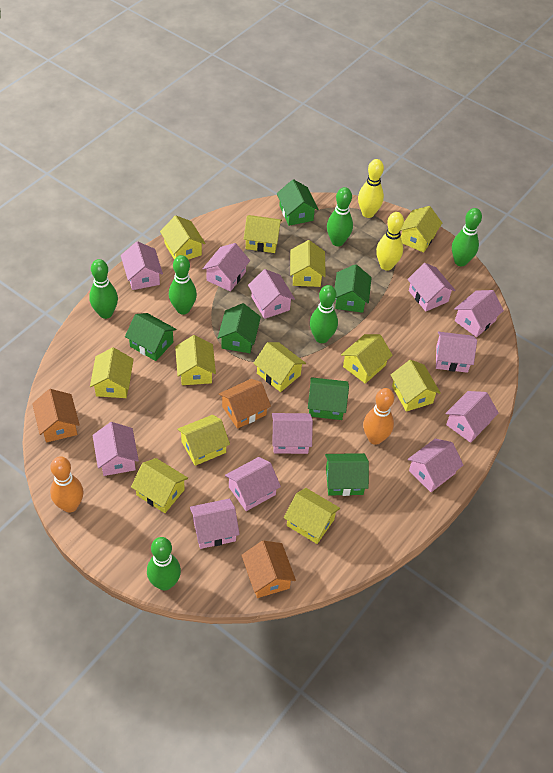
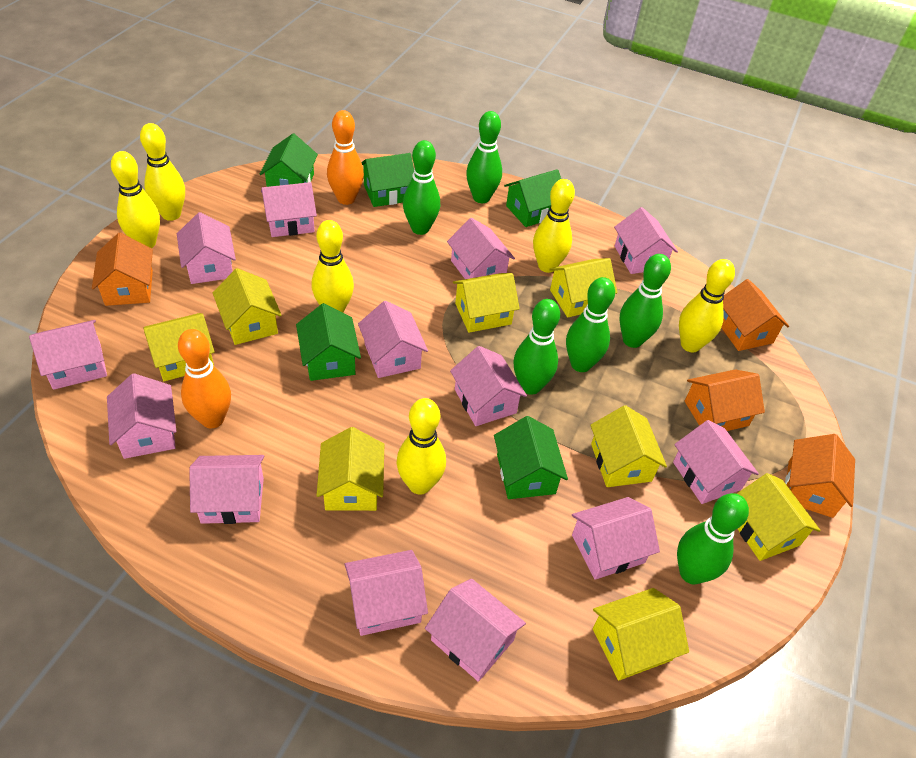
green house: [125,313,177,361] [218,303,261,353] [277,179,318,226] [308,377,349,420] [325,453,369,496] [334,264,372,313] = 6 -> [260,134,318,187] [296,303,361,381] [361,153,414,207] [494,416,568,499] [504,169,561,227] = 5
orange house: [32,389,80,443] [219,379,271,429] [241,540,296,598] = 3 -> [92,233,153,306] [685,369,765,431] [721,279,789,351] [785,434,855,518] = 4
pink house: [92,422,139,476] [121,241,163,290] [190,498,240,549] [203,243,250,292] [225,457,281,511] [248,269,295,319] [272,413,313,454] [407,263,456,312] [408,438,463,492] [436,332,477,373] [445,391,499,443] [454,290,504,337] = 12 -> [29,320,107,390] [107,373,177,459] [177,212,236,284] [189,455,264,524] [261,182,317,237] [345,550,428,636] [358,301,428,378] [425,579,526,682] [447,218,515,279] [450,346,527,426] [572,497,660,580] [614,207,678,274] [673,420,759,504] = 13
yellow bowling pin: [358,159,384,218] [376,212,404,271] = 2 -> [111,151,160,248] [140,123,185,221] [312,220,354,313] [397,398,446,495] [533,179,575,273] [679,259,735,352] = 6
yellow house: [90,347,134,398] [131,458,188,513] [160,215,205,260] [175,335,216,385] [177,415,230,466] [244,215,282,253] [253,342,306,392] [284,488,340,544] [290,240,326,287] [341,334,393,384] [391,360,441,412] [400,206,442,253] = 12 -> [144,313,215,381] [213,268,282,345] [316,427,384,511] [453,273,520,333] [549,258,617,317] [590,405,667,487] [593,588,689,681] [737,473,821,561] = 8

